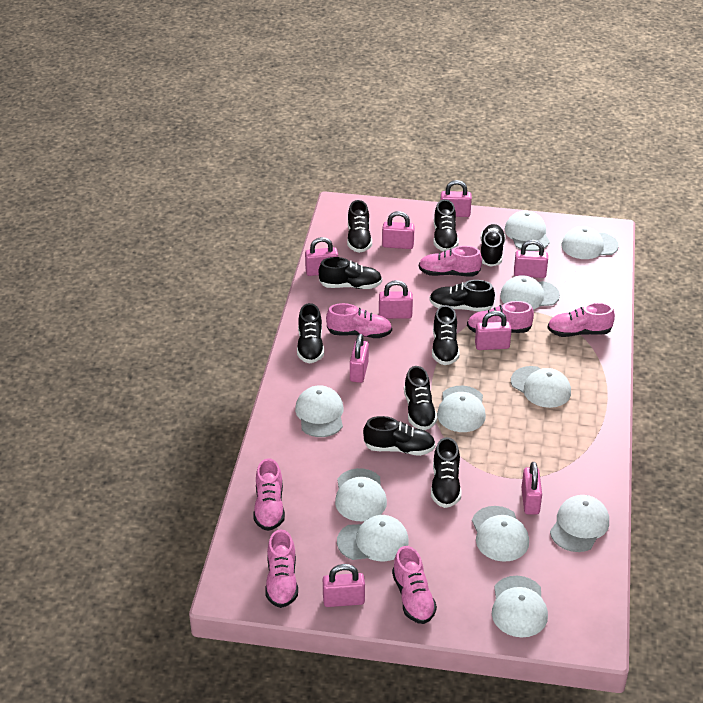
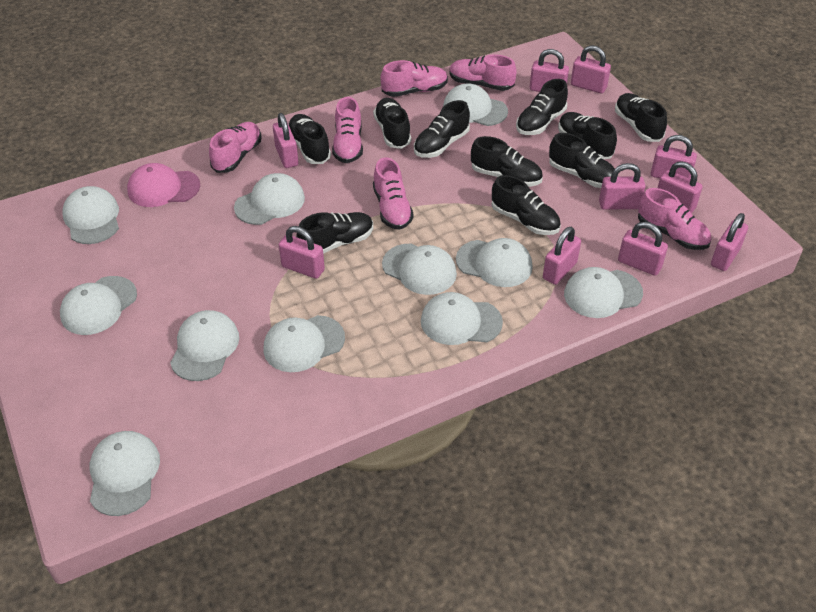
pink cap: none = 0 -> [127,163,200,207] = 1
pink padlock: [305,237,338,276] [323,564,365,607] [350,334,369,383] [379,280,413,319] [382,211,415,249] [440,180,472,217] [475,311,512,350] [514,240,548,278] [522,462,542,514] = 9 -> [273,113,299,168] [279,226,325,279] [530,49,569,92] [543,227,581,285] [571,45,611,93] [599,163,645,210] [618,222,668,276] [651,135,697,179] [658,161,703,213] [711,213,748,271] = 10
pink shoe: [254,458,285,531] [265,529,298,608] [326,303,392,338] [392,546,437,624] [419,246,482,276] [467,301,534,333] [547,302,615,337] = 7 -> [209,122,261,173] [332,97,363,163] [373,158,414,230] [381,60,448,97] [449,54,516,91] [638,188,711,250] = 6

